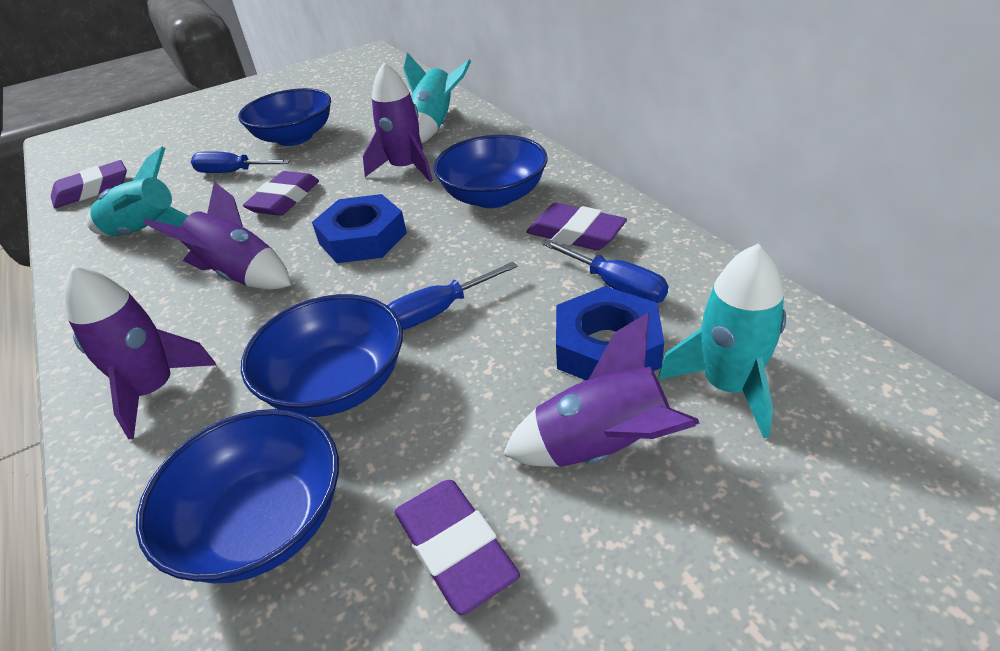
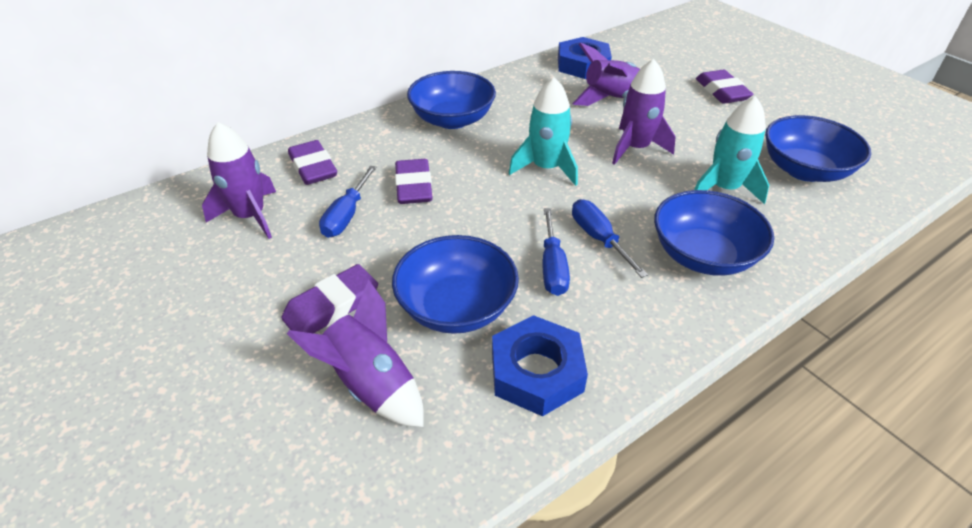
turquoise rocket: [87,147,189,236] [403,52,471,143] [658,244,786,438] = 3 -> [509,77,578,186] [694,96,769,204] = 2

